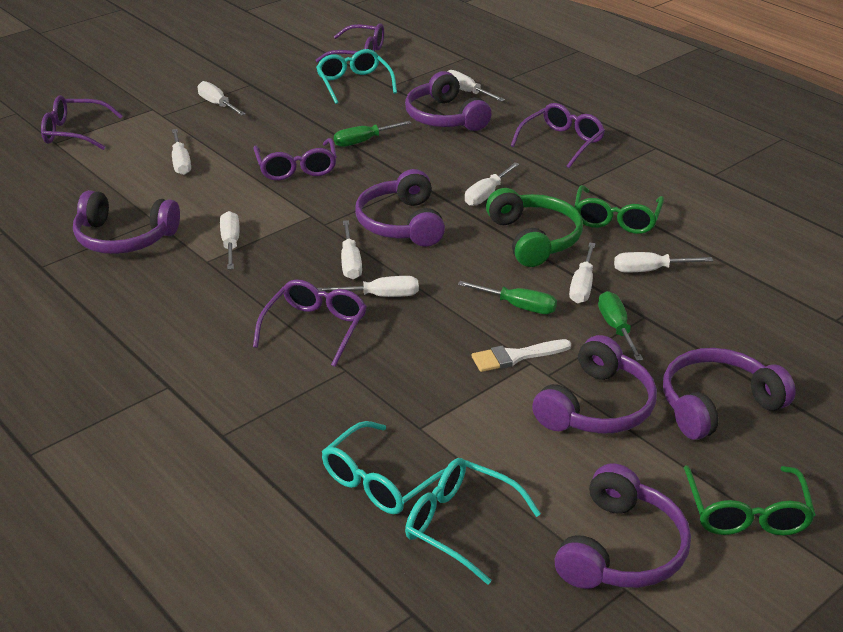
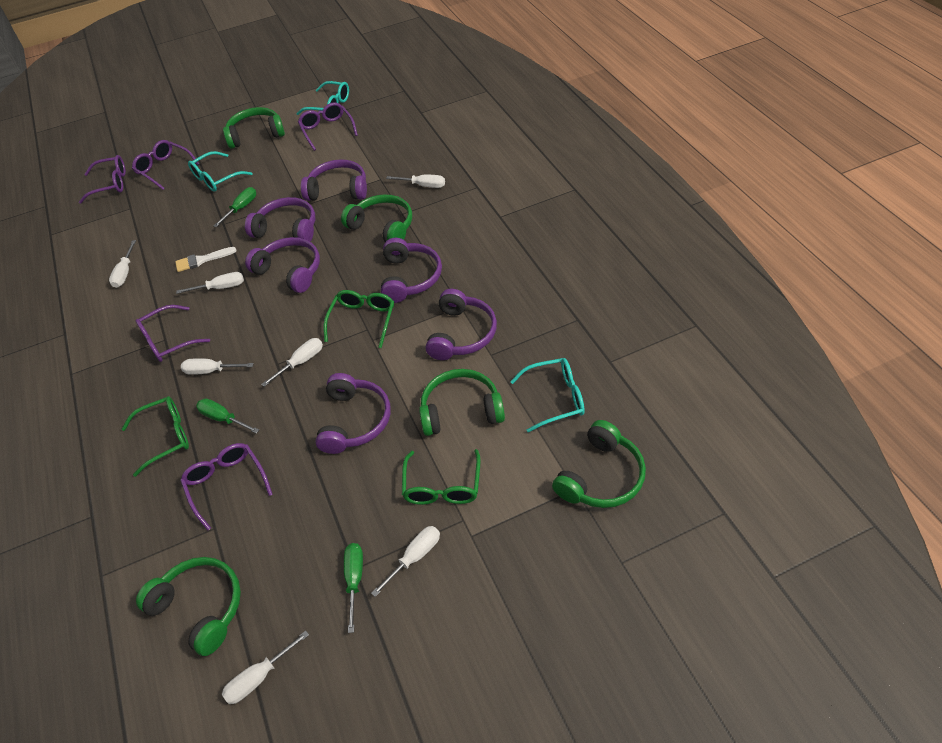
green glasses: [574,185,664,234] [684,465,816,535] = 2 -> [122,396,189,477] [323,290,394,348] [402,449,480,505] = 3
green headphones: [486,188,583,267] = 1 -> [136,557,241,656] [223,107,285,149] [341,194,412,242] [419,369,505,436] [552,420,646,508] = 5
white screwdriver: [172,129,191,175] [198,81,246,116] [220,211,240,269] [317,276,419,297] [341,220,362,279] [447,70,505,102] [465,162,520,206] [569,242,596,303] [614,252,713,272] = 9 -> [109,240,136,288] [176,272,244,294] [181,358,254,375] [222,630,309,704] [261,338,323,387] [371,526,440,597] [386,175,445,188] = 7

